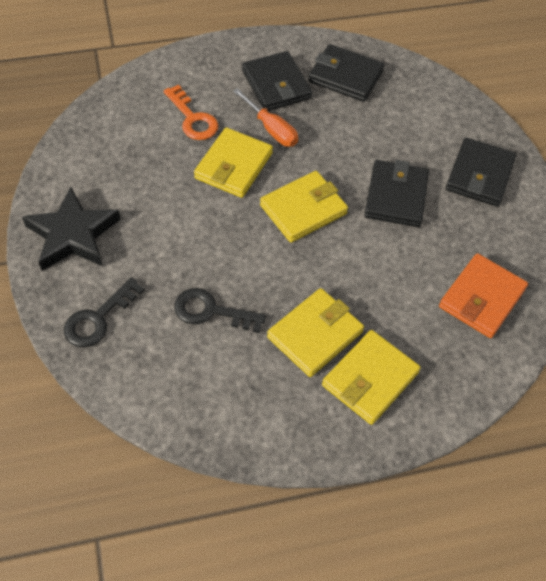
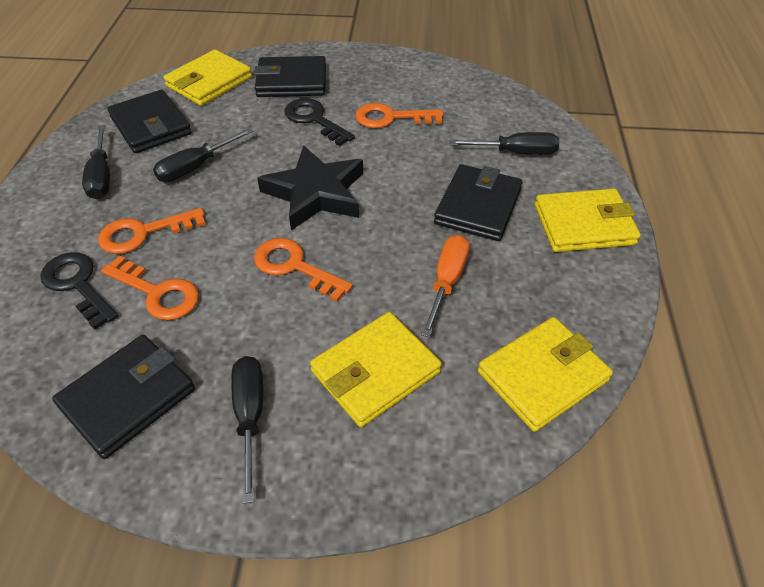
black screwdriver: none = 0 -> [82,125,110,199] [153,128,253,182] [231,356,263,503] [449,132,559,155] = 4
orange key: [164,84,218,140] = 1 -> [98,208,206,254] [101,256,199,320] [254,238,353,302] [355,103,443,128] = 4
orange wallet: [439,253,528,338] = 1 -> none = 0

